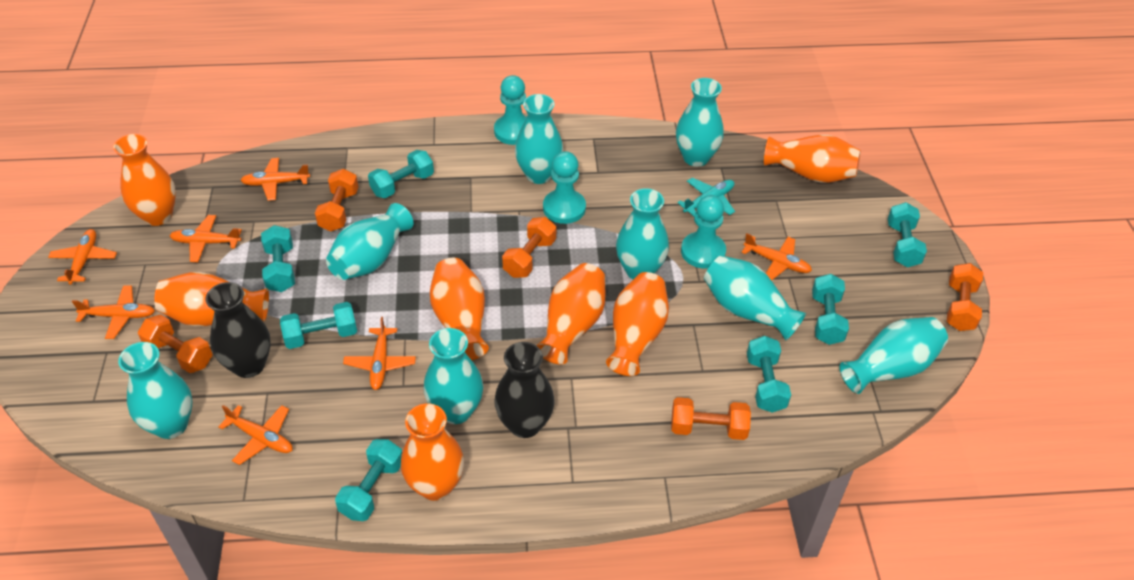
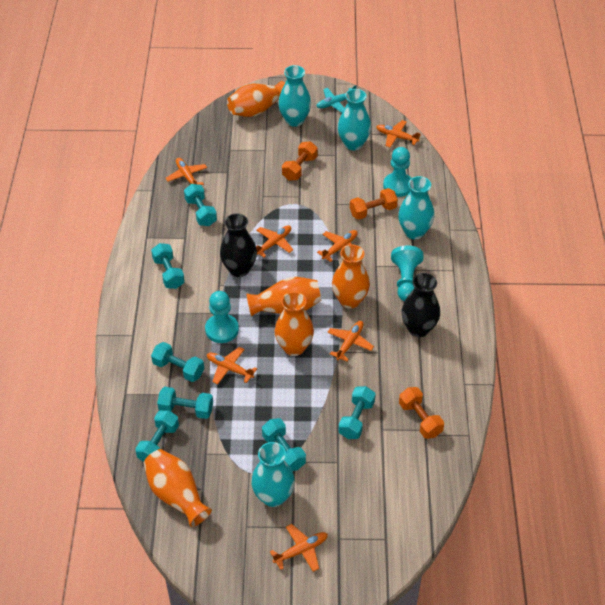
orange dumbbell: [138,315,213,373] [315,169,358,232] [502,217,556,278] [671,397,751,440] [947,263,983,331] = 5 -> [282,141,318,181] [350,188,398,220] [399,387,444,439] = 3
orange vase: [113,134,176,226] [154,272,269,327] [401,403,464,501] [430,258,489,360] [536,263,605,365] [606,272,669,376] [764,135,861,183] = 7 -> [144,449,212,527] [227,81,285,117] [247,277,321,316] [275,292,314,356] [332,245,370,309] = 5
turquoise vase: [118,342,192,439] [326,203,413,280] [424,328,483,424] [515,94,563,184] [616,188,669,279] [676,78,724,167] [704,255,806,340] [839,317,948,394] = 8 -> [251,442,295,507] [278,65,311,127] [338,89,371,151] [398,176,434,239] = 4

